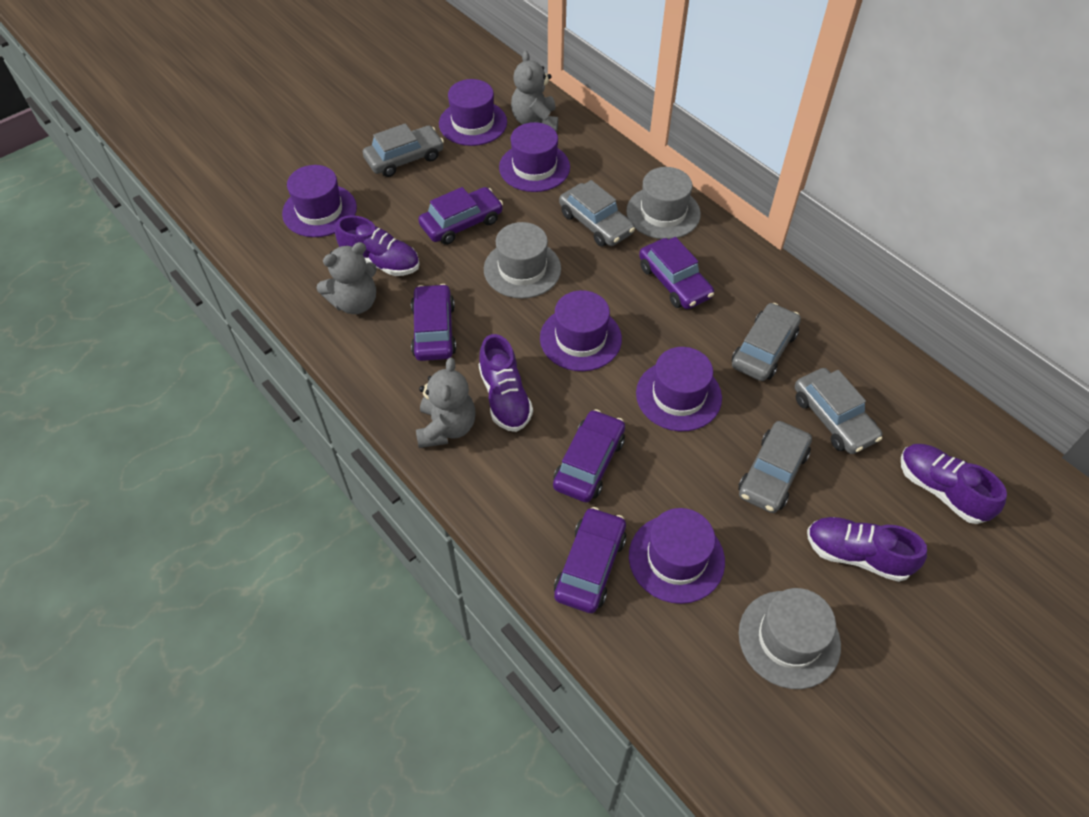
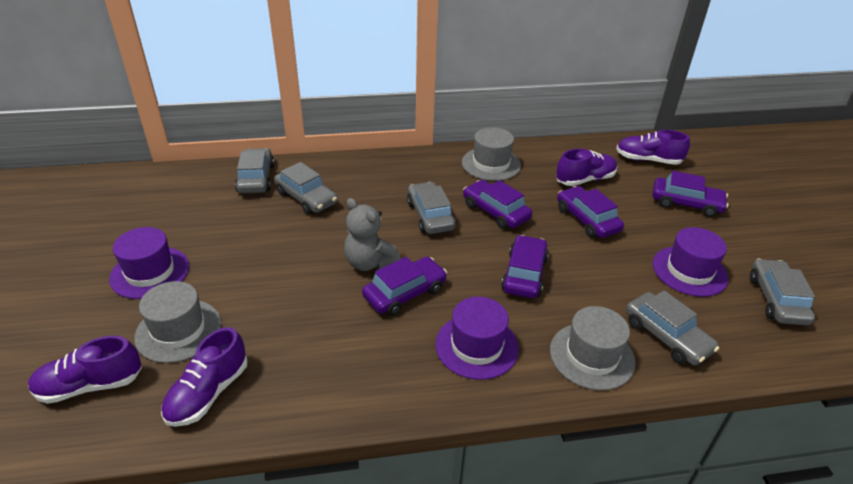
grey teddy bear: [317,242,377,314] [416,358,476,448] [511,51,558,132] = 3 -> [344,198,401,271] = 1
purple hat: [282,165,357,237] [439,79,507,146] [499,122,570,192] [540,290,622,371] [629,508,725,604] [636,347,722,431] = 6 -> [109,227,189,299] [435,297,519,380] [653,227,728,297] = 3

